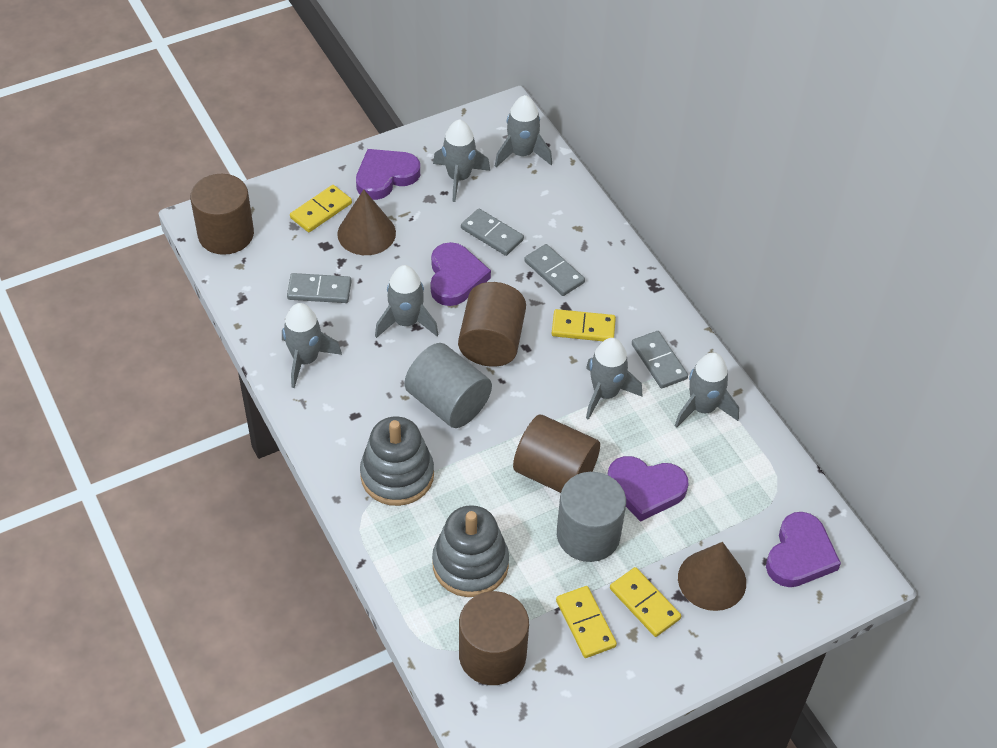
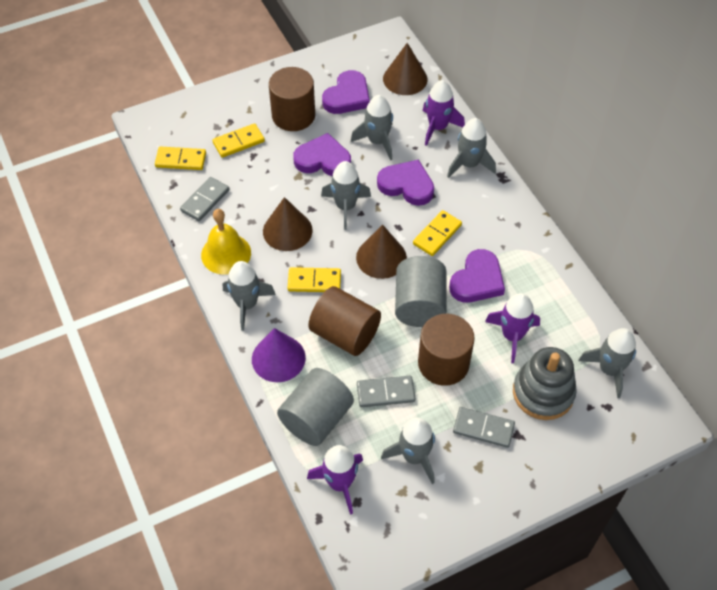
brown cone: [337,189,396,255] [678,542,746,611] = 2 -> [263,197,313,251] [356,225,407,279] [383,43,427,95] = 3
brown cylinder: [190,174,254,255] [458,282,526,367] [459,591,529,685] [513,415,600,493] = 4 -> [269,67,315,131] [308,286,381,356] [418,314,475,386] = 3
grey domino: [287,273,351,303] [461,208,524,256] [524,244,585,296] [632,331,688,388] = 4 -> [180,177,229,221] [357,376,416,407] [453,407,515,448] = 3
grey stacking toy: [360,417,434,506] [432,505,509,597] = 2 -> [513,347,577,420] = 1
purple cone: none = 0 -> [252,328,306,382] = 1
purple rocket: none = 0 -> [307,445,363,515] [423,80,465,146] [485,293,540,363] = 3
yellow bell: none = 0 -> [201,209,251,275] = 1

